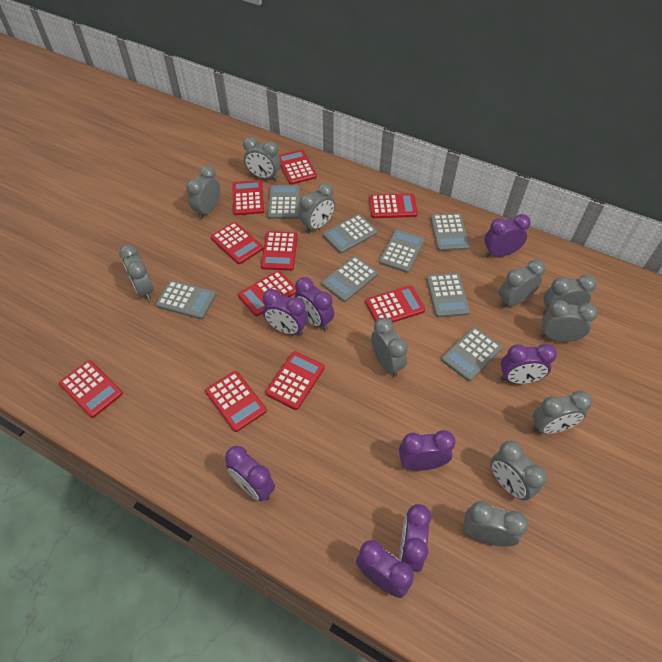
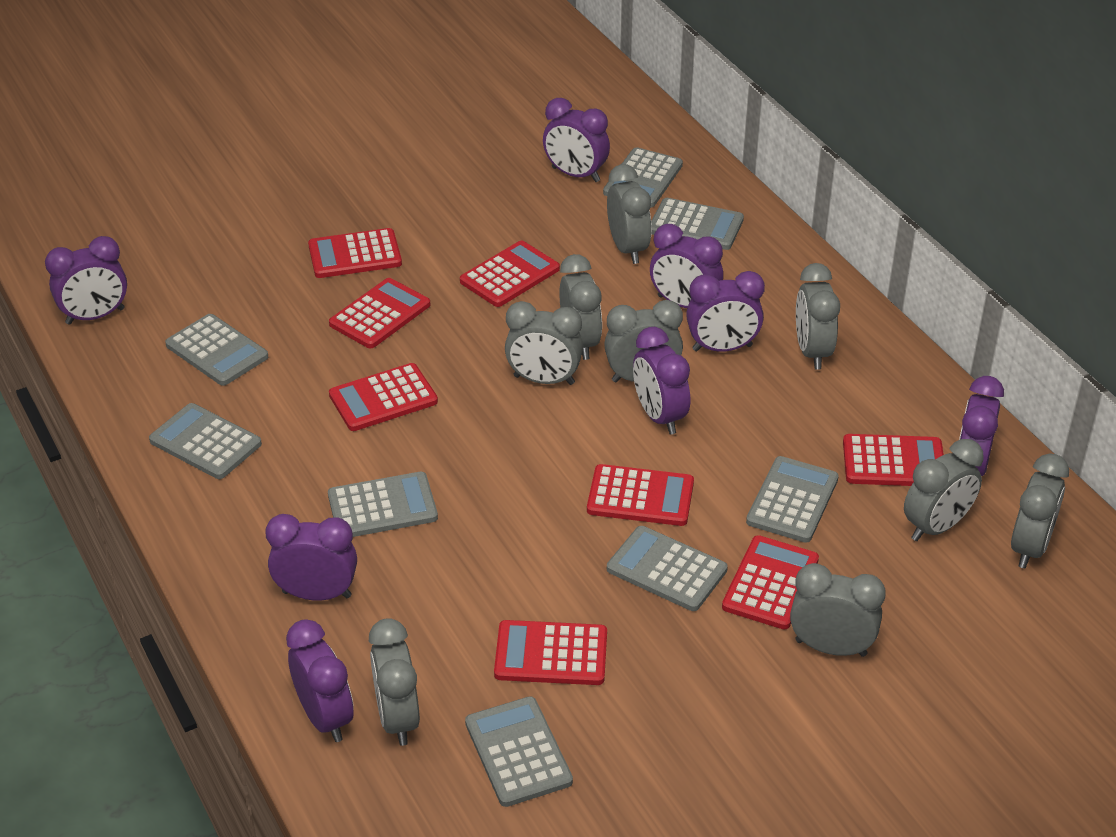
grey clock: [119,244,154,301] [186,166,220,219] [243,137,281,180] [299,183,335,233] [371,318,408,377] [463,501,528,546] [491,441,547,501] [499,259,545,308] [532,390,592,434] [541,300,598,342] [543,275,597,314] = 11 -> [369,618,420,746] [505,301,583,385] [559,254,602,360] [604,300,683,383] [607,164,652,264] [790,563,886,657] [796,263,840,370] [904,439,984,541] [1011,453,1069,568] = 9
red calculator: [59,360,123,418] [205,371,267,432] [211,222,263,264] [232,180,264,215] [238,270,297,316] [261,231,298,271] [265,351,324,410] [279,150,317,185] [365,285,425,323] [369,193,418,218] = 10 -> [308,228,402,278] [329,278,430,348] [329,363,438,431] [460,241,560,307] [494,620,607,685] [587,464,694,526] [722,535,819,630] [843,434,944,486] = 8

